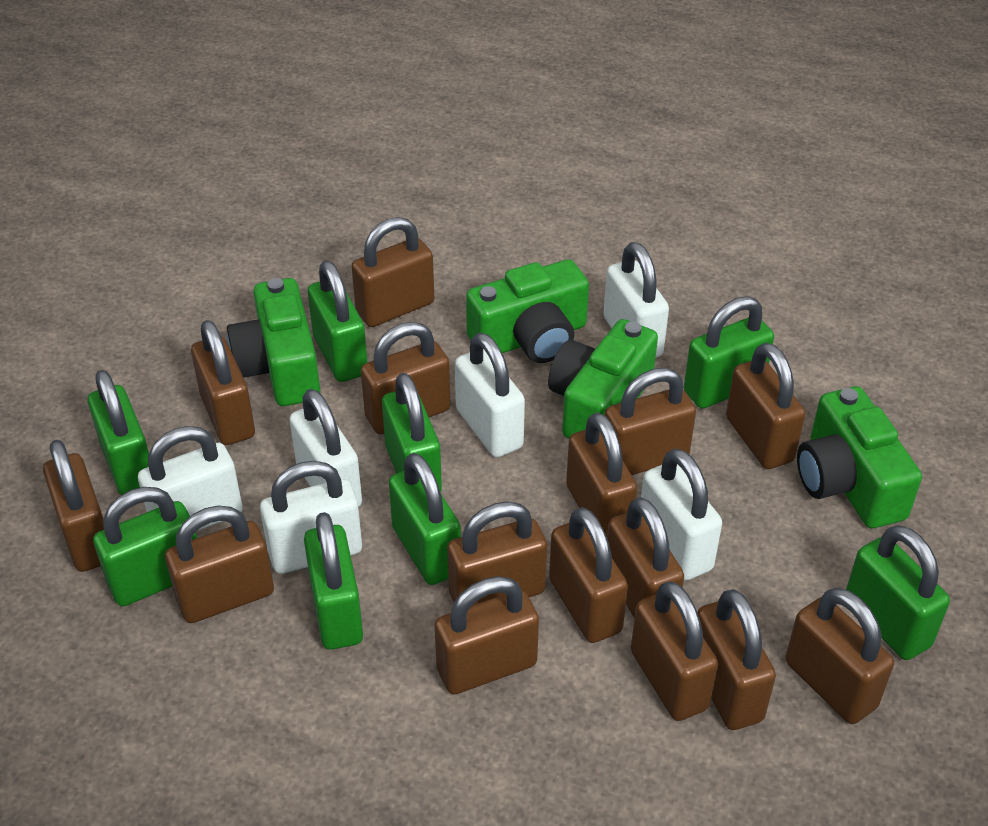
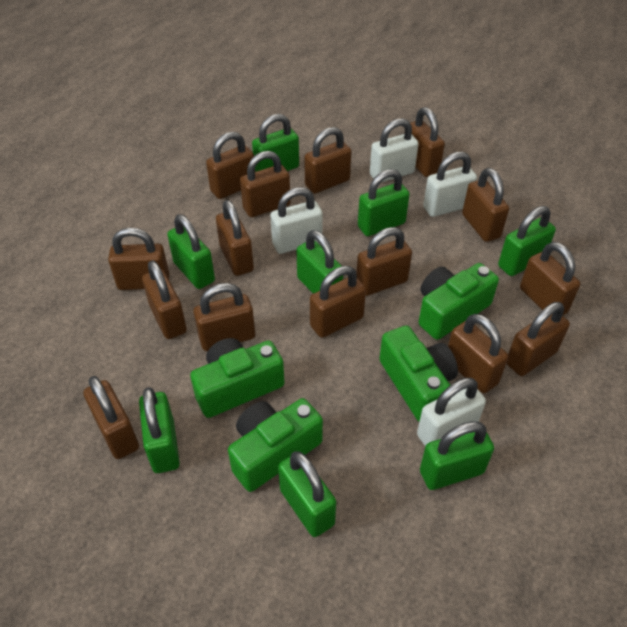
white padlock: [138,426,243,531] [260,461,362,574] [289,389,362,507] [455,333,525,457] [603,242,669,358] [641,448,722,580] = 6 -> [270,187,323,254] [370,118,419,183] [417,378,486,446] [423,152,477,217] = 4

